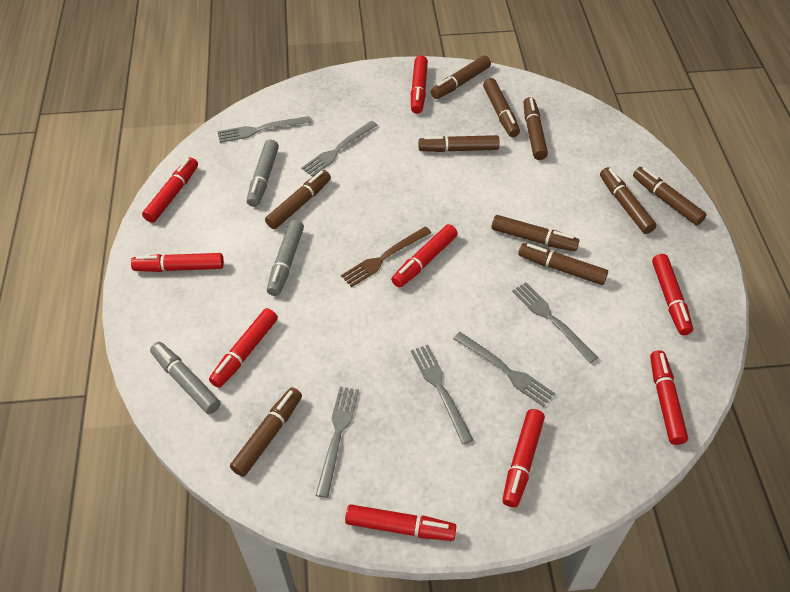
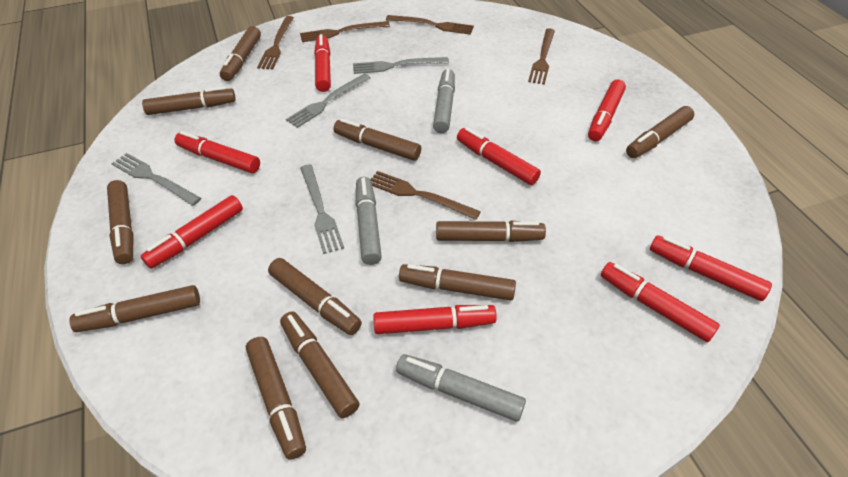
brown fork: [341,226,431,287] = 1 -> [257,16,294,69] [300,21,390,42] [370,171,481,220] [386,15,474,35] [528,29,555,85] = 5
brown marker: [230,387,302,477] [265,170,331,229] [418,135,500,152] [431,55,491,99] [483,78,520,137] [491,215,579,252] [518,243,608,285] [523,97,548,160] [600,167,656,234] [633,167,707,225] = 10 -> [69,285,200,332] [107,180,134,264] [142,86,236,115] [220,26,261,81] [246,337,306,460] [268,258,362,335] [280,311,359,418] [334,119,421,161] [399,264,516,300] [436,221,546,242] [626,106,694,158] = 11
grey fork: [217,116,311,143] [301,121,378,177] [316,387,359,498] [411,345,473,444] [453,332,555,407] [512,282,598,363] = 6 -> [111,153,201,206] [286,73,370,128] [300,164,344,254] [353,57,449,74] = 4
red marker: [131,253,224,272] [142,157,198,223] [209,308,278,388] [345,504,456,541] [391,224,458,288] [411,55,428,114] [502,409,545,508] [650,350,688,445] [652,254,693,335] = 9 -> [141,195,243,269] [174,131,260,173] [314,34,331,92] [373,305,497,334] [457,127,541,185] [588,79,626,141] [601,262,720,342] [650,235,772,301] = 8

